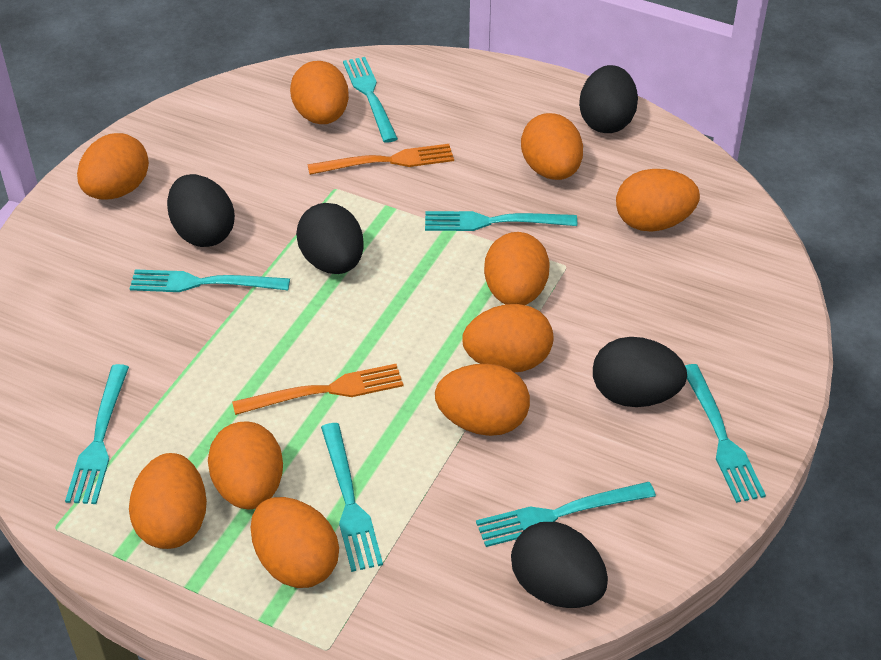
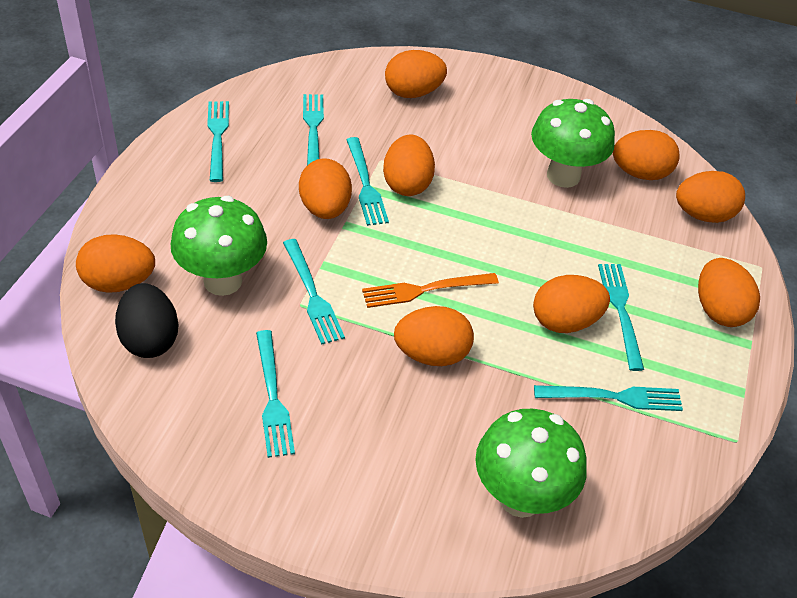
black egg: [167,174,235,247] [296,203,364,274] [511,522,608,608] [579,65,638,133] [593,337,687,407] = 5 -> [115,283,178,358] = 1
green mushroom: none = 0 -> [171,196,267,296] [475,409,587,518] [531,99,615,188] = 3
orange egg: [77,133,149,199] [129,453,207,549] [208,421,283,509] [251,497,339,588] [290,61,349,124] [435,364,530,436] [462,304,553,372] [484,232,550,305] [521,113,583,180] [616,169,700,232] = 10 -> [76,234,155,293] [299,158,352,219] [383,134,435,196] [385,50,447,98] [394,306,474,366] [533,275,610,333] [613,130,680,180] [676,171,745,223] [698,258,760,327] = 9
orange fork: [232,364,403,415] [307,144,454,175] = 2 -> [362,273,499,308] = 1

